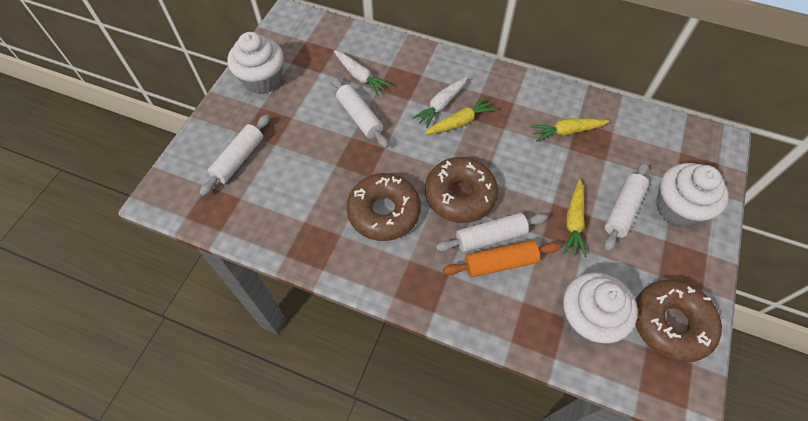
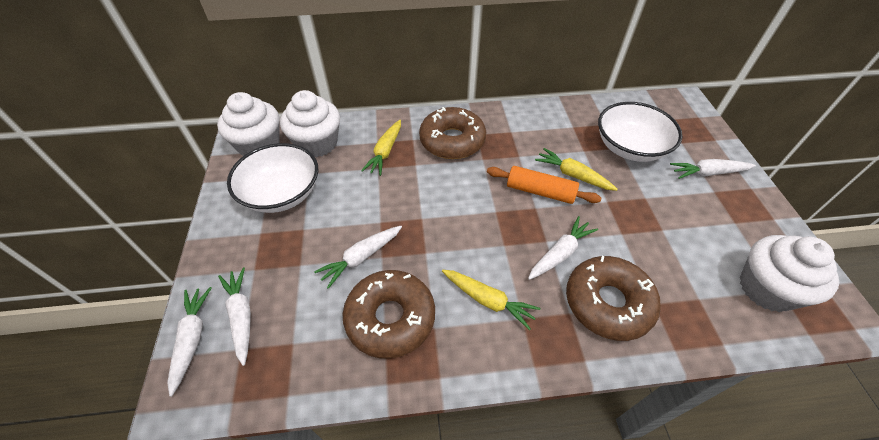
white bowl: none = 0 -> [227,143,318,213] [598,102,683,162] = 2
white carrot: [334,50,391,96] [412,77,468,128] = 2 -> [167,287,212,397] [218,267,251,366] [314,226,402,289] [528,216,598,280] [670,159,756,179] = 5
white rolling pin: [199,114,270,196] [332,77,389,148] [436,213,548,252] [604,162,649,252] = 4 -> none = 0

